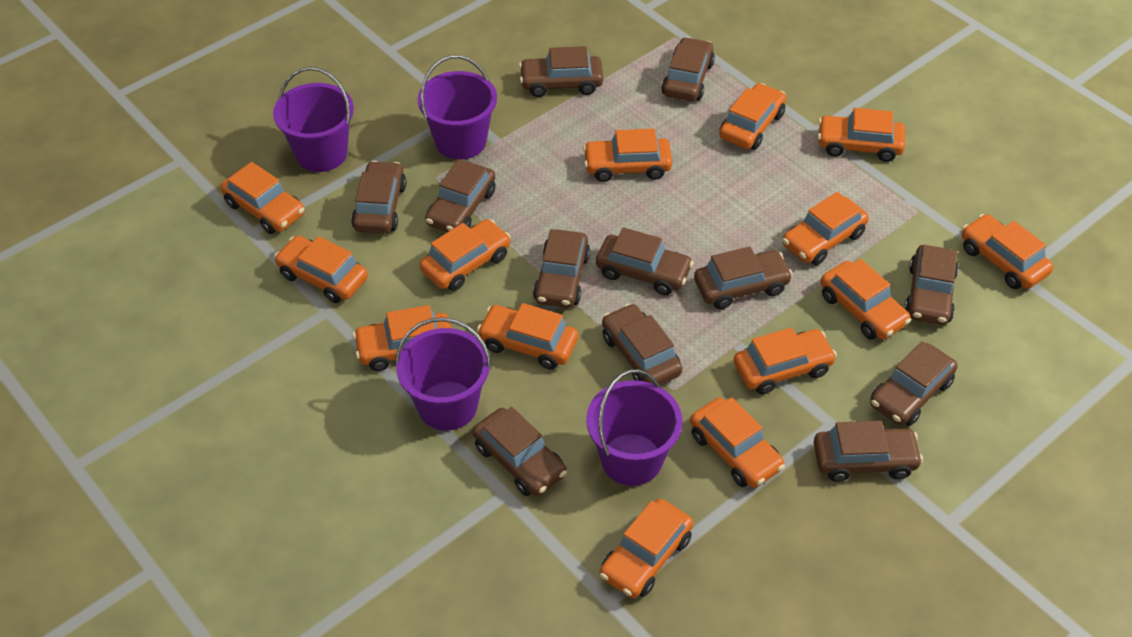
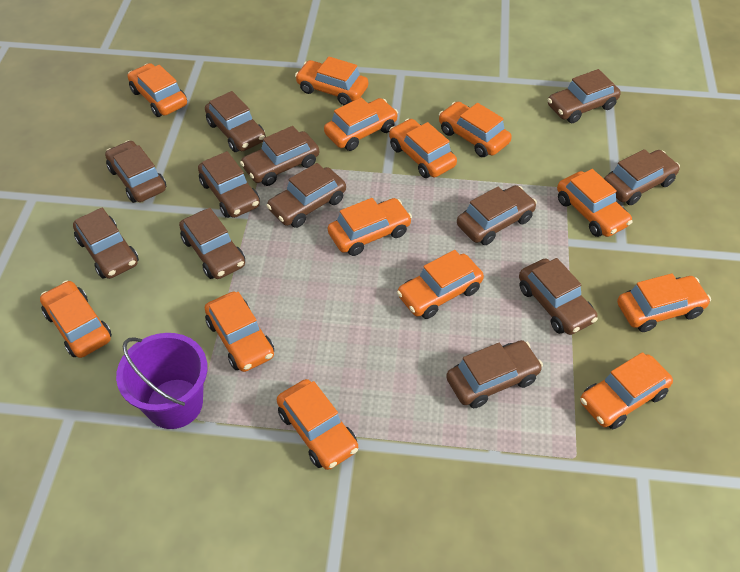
orange car: [221,162,305,234] [274,236,368,303] [353,305,451,371] [420,219,511,291] [477,303,578,370] [583,129,672,182] [600,499,693,598] [690,397,785,488] [719,83,786,150] [734,327,837,394] [782,192,869,265] [818,108,905,162] [820,259,911,340] [962,214,1053,289] = 14 -> [40,280,112,358] [128,63,187,117] [205,291,274,372] [277,379,358,470] [295,57,368,105] [324,97,398,151] [328,198,412,256] [389,119,457,178] [397,250,484,319] [439,102,512,157] [557,169,633,237] [580,352,673,429] [617,273,711,332] = 13
purple bucket: [273,67,354,172] [395,317,492,431] [418,55,497,160] [586,369,683,486] = 4 -> [116,333,208,429] = 1

